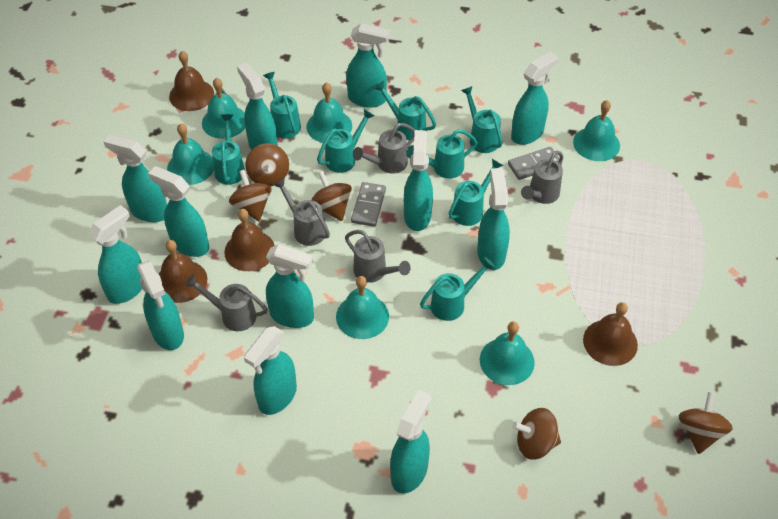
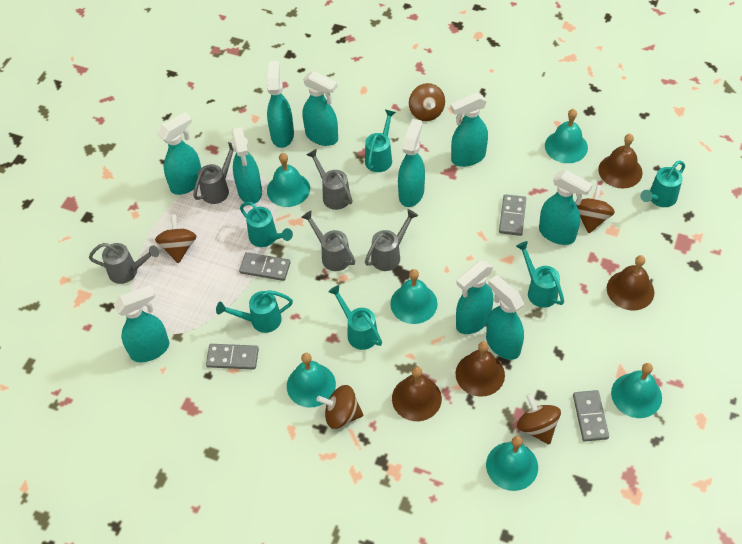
grey domino: [351,182,386,227] [508,147,562,180] = 2 -> [206,344,259,370] [239,252,291,281] [499,194,526,236] [573,390,609,442] = 4
turquoise spray bottle: [88,205,142,304] [104,135,167,222] [137,260,184,350] [148,166,209,257] [237,63,278,150] [244,326,297,415] [266,244,314,328] [346,23,390,108] [390,390,431,494] [404,130,433,231] [477,168,510,270] [511,51,558,145] = 12 -> [114,285,170,362] [157,112,201,195] [231,127,262,204] [267,61,294,148] [303,71,338,146] [398,119,425,207] [450,93,488,167] [456,261,493,334] [486,275,524,360] [539,170,593,245] = 10
turquoise watering can: [212,114,245,185] [263,72,301,138] [317,109,374,173] [374,81,436,140] [406,129,478,179] [420,257,495,321] [448,159,503,226] [461,86,503,153] = 8 -> [216,290,293,333] [240,202,293,247] [328,285,382,350] [365,109,396,172] [516,241,564,308] [640,161,685,207] = 6

